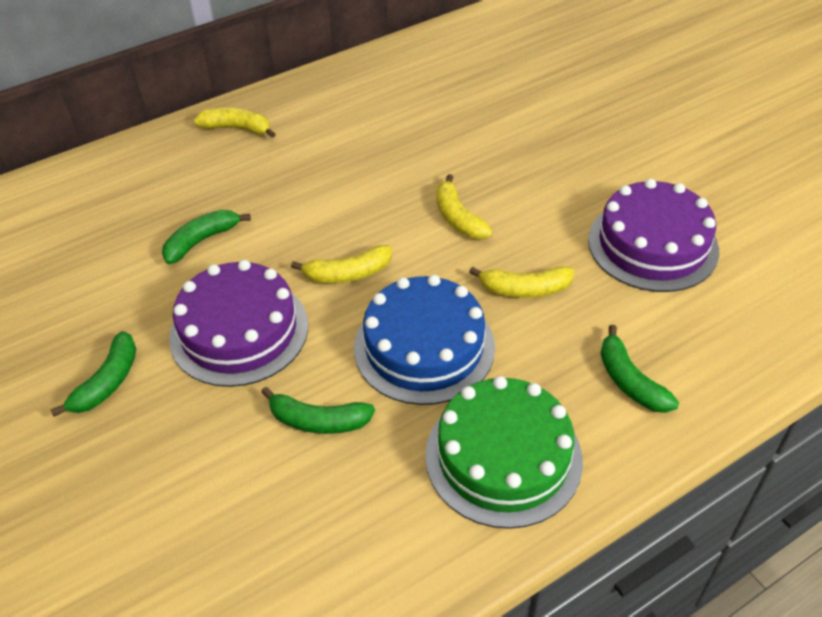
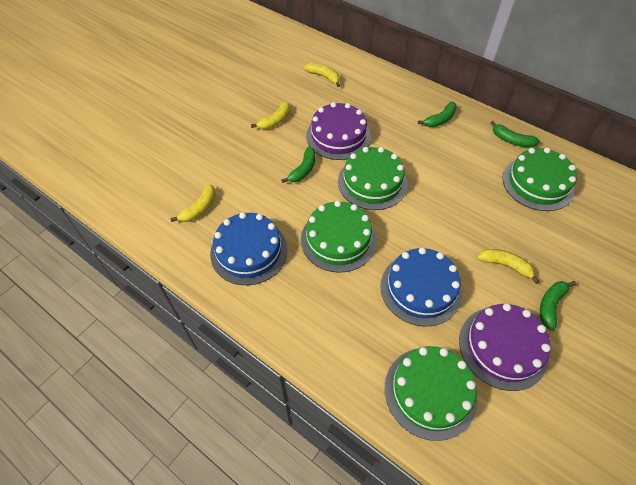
blue cake: [354,275,495,405] = 1 -> [210,212,288,285] [380,247,462,326] = 2
green cake: [425,376,583,529] = 1 -> [301,201,376,273] [338,147,408,210] [385,346,478,441] [502,148,577,211] = 4

